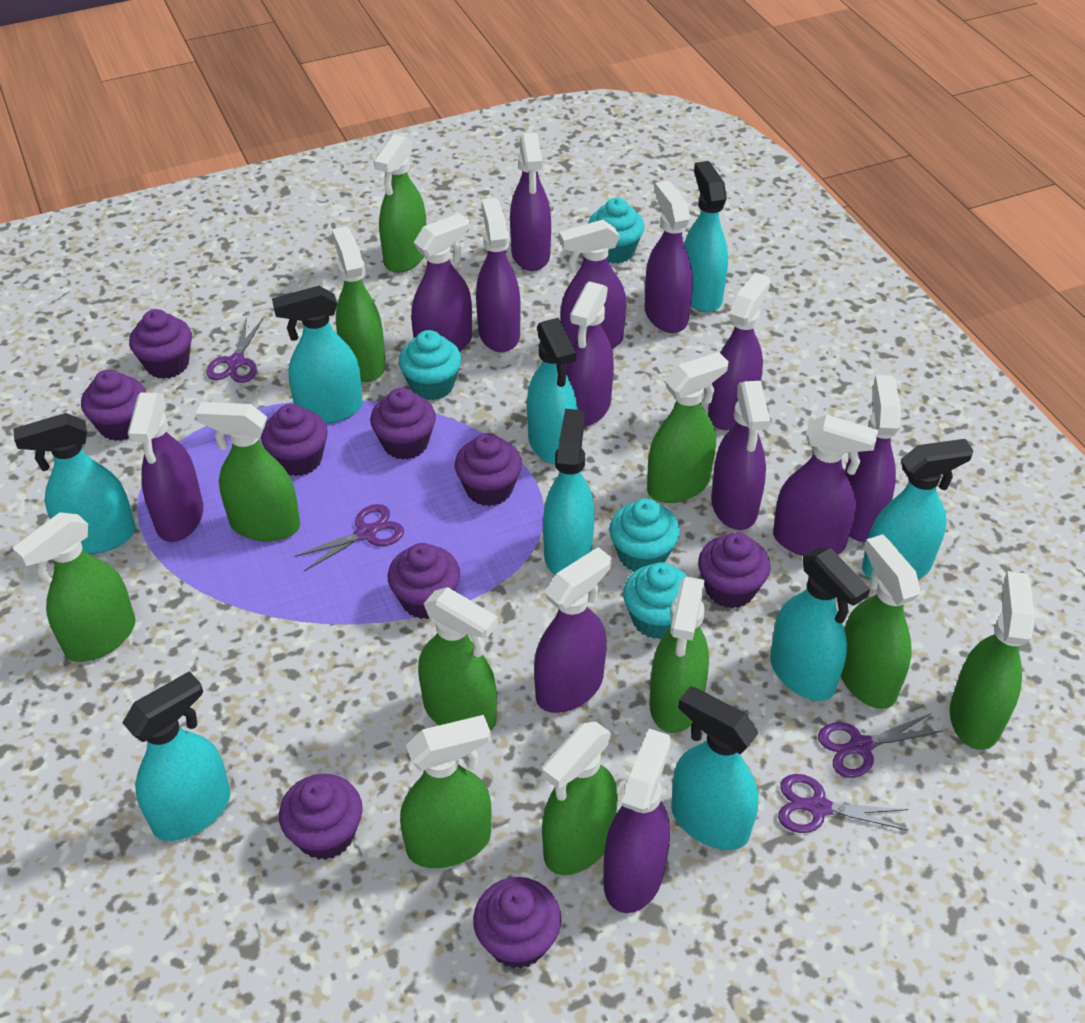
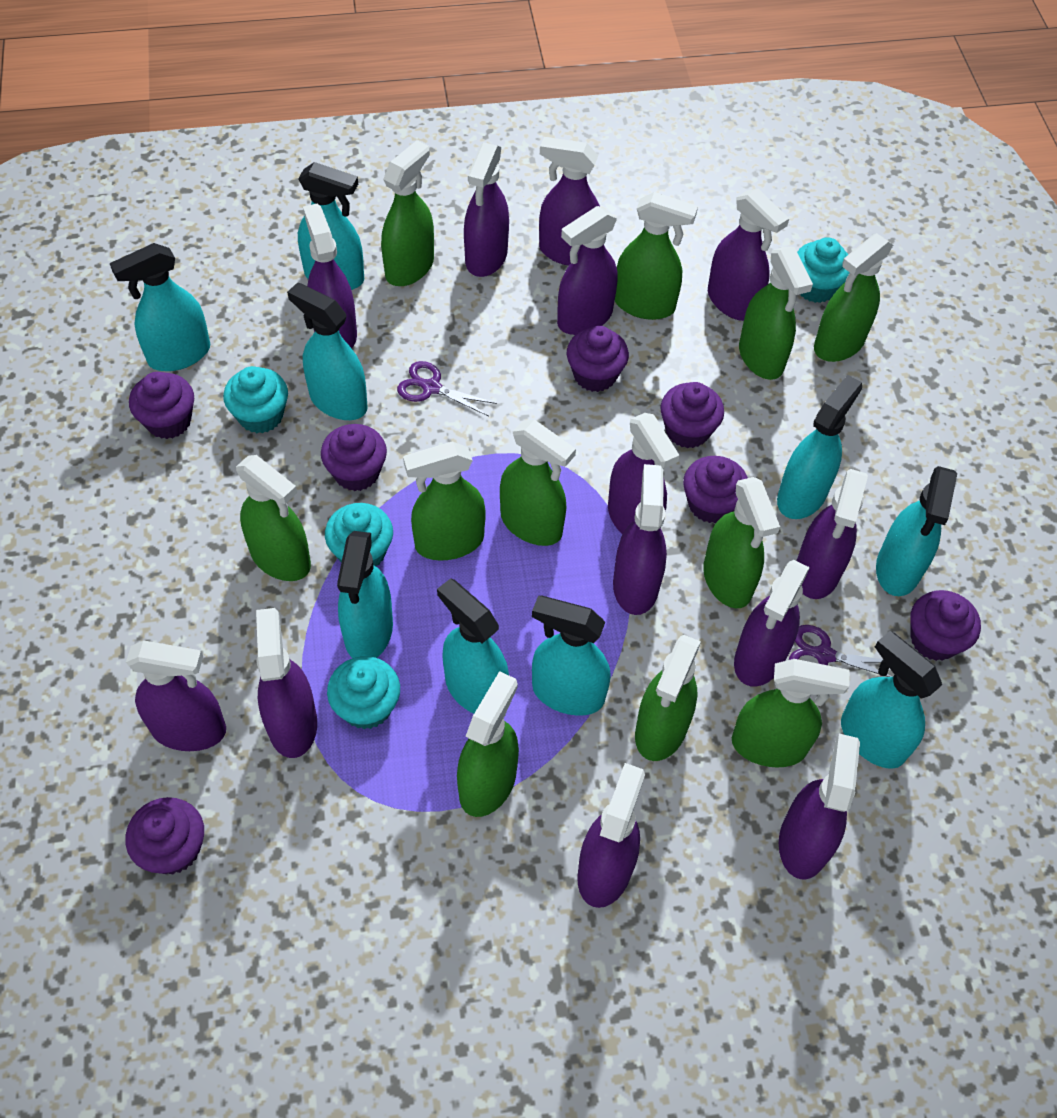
purple cupcake: [81,370,147,441] [129,309,192,379] [261,404,328,476] [279,774,363,860] [370,388,436,460] [388,543,460,619] [455,433,522,506] [473,877,561,969] [698,532,771,609] = 9 -> [125,797,204,874] [129,372,194,439] [321,424,387,491] [567,326,629,392] [660,382,724,448] [683,456,748,523] [910,590,981,661] = 7
purple scissors: [206,318,263,383] [294,504,404,571] [778,774,908,833] [818,713,943,778] = 4 -> [397,361,497,416] [789,625,893,677] = 2

